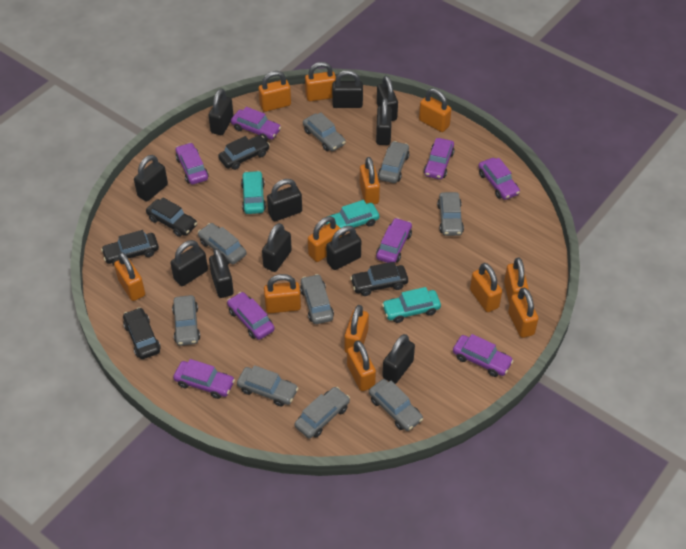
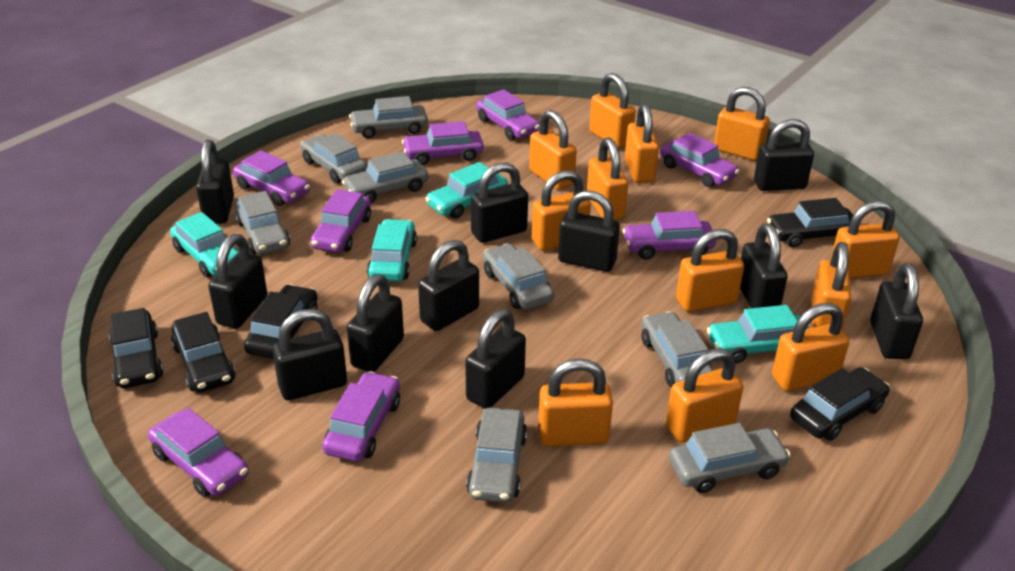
grey car: [172,295,200,346] [198,223,247,264] [237,365,298,407] [294,387,350,438] [300,274,334,324] [303,112,346,151] [369,379,423,431] [378,141,410,183] [437,192,464,236] = 9 -> [235,191,290,254] [300,133,367,183] [342,151,428,203] [349,96,428,138] [466,407,527,503] [483,244,554,309] [641,311,714,387] [669,423,791,493] = 8
turquoise car: [241,171,266,214] [326,200,379,236] [382,287,441,323] = 3 -> [170,212,239,277] [367,219,417,281] [425,162,508,219] [707,305,809,363] = 4

